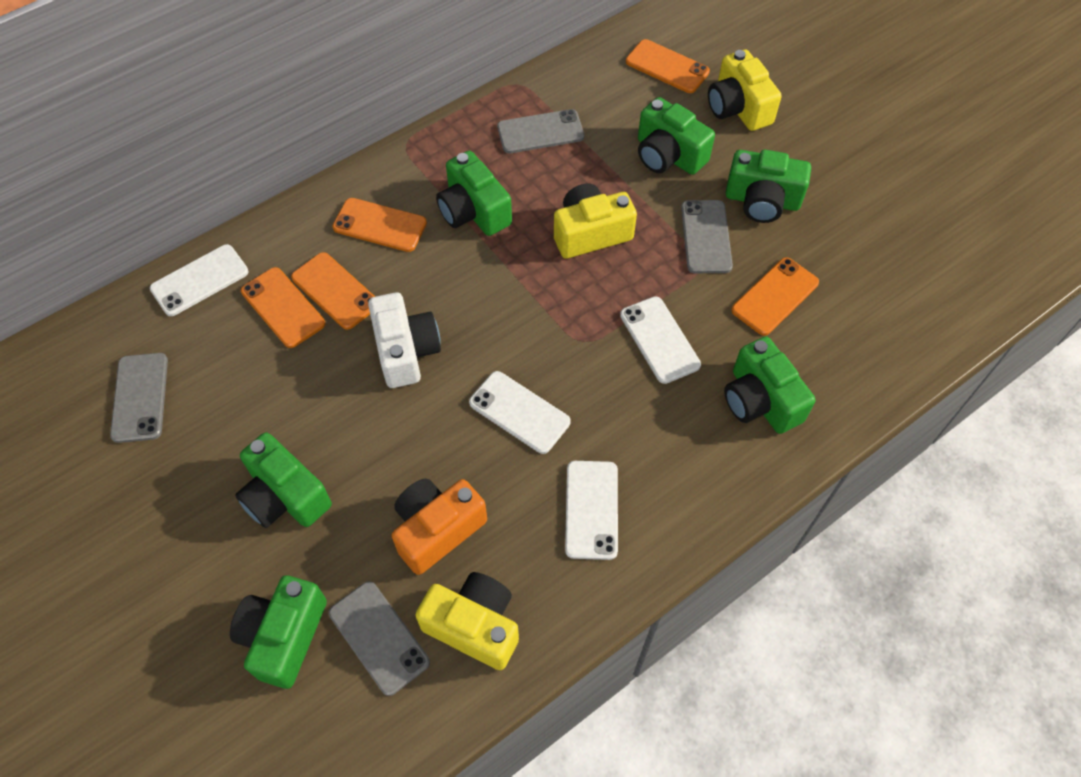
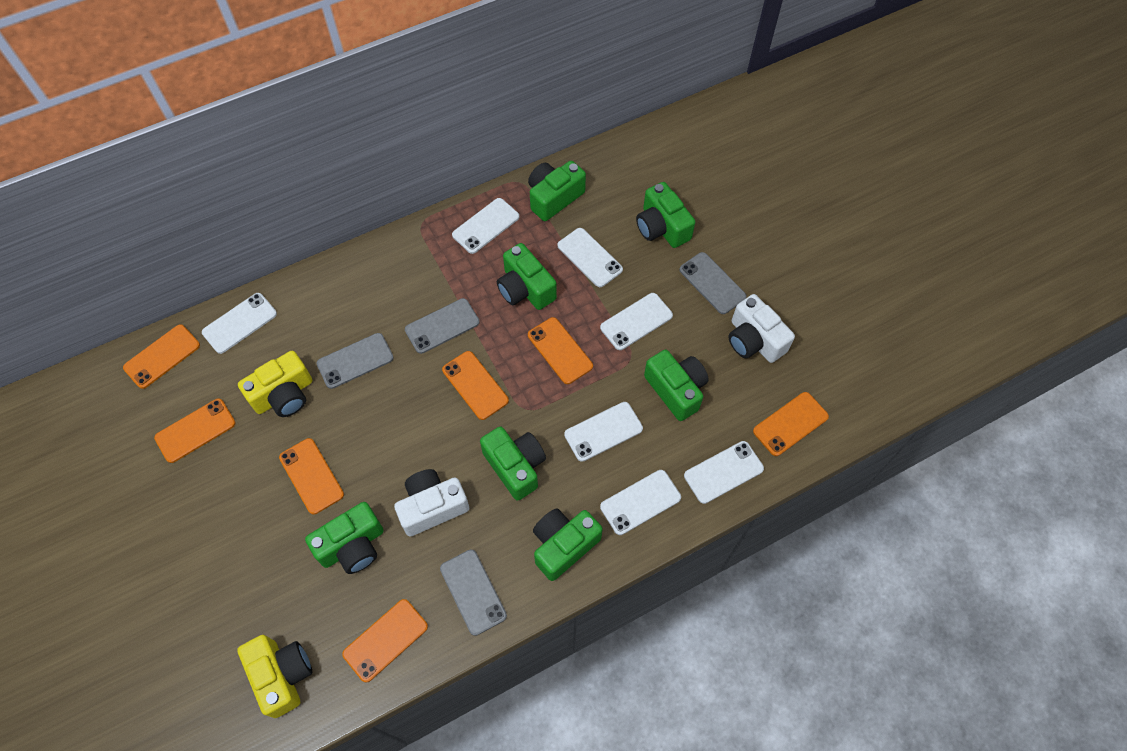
green camera: [230,575,327,689] [235,432,332,528] [436,151,512,236] [638,97,715,175] [724,336,815,434] [726,150,811,223] = 6 -> [305,502,384,574] [480,427,546,501] [497,243,557,310] [528,161,586,221] [533,508,603,581] [636,182,695,248] [644,350,709,421] = 7
orange camera: [392,479,487,575] = 1 -> none = 0
orange phone: [241,267,325,348] [291,252,375,330] [333,198,427,252] [626,39,710,93] [731,257,819,336] = 5 -> [123,324,200,389] [154,398,236,463] [279,438,344,515] [342,599,428,683] [442,351,509,420] [528,317,593,384] [753,392,829,456] = 7
white camera: [368,292,441,388] = 1 -> [394,469,469,536] [728,294,795,363] = 2
white phone: [150,244,249,316] [469,371,571,454] [565,461,618,560] [620,296,701,384] = 4 -> [202,293,277,354] [452,198,519,254] [558,228,623,287] [564,402,643,462] [600,293,673,350] [600,470,681,535] [684,441,764,504] = 7
yellow camera: [415,572,519,670] [554,183,637,259] [708,49,782,131] = 3 -> [237,635,312,718] [238,351,312,417] = 2

